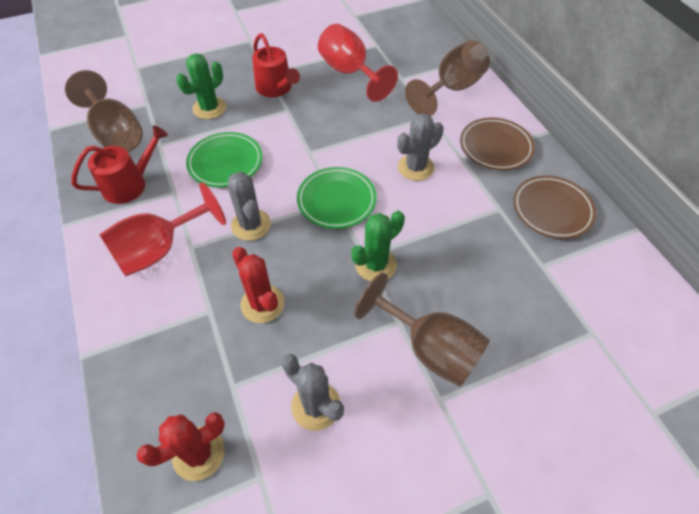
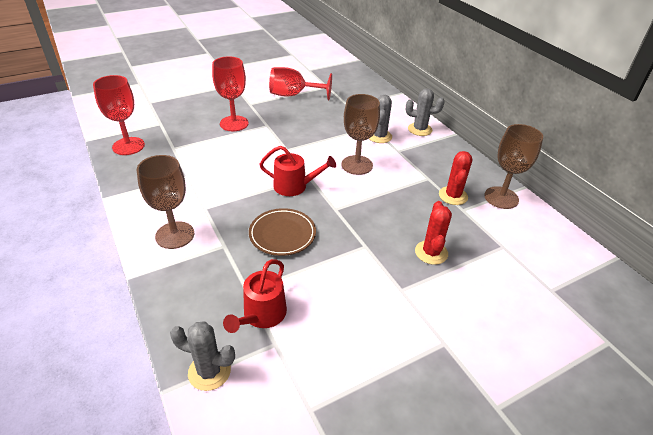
brown plate: [460,118,535,171] [513,175,596,239] = 2 -> [249,208,316,256] = 1
green cactus: [176,54,226,119] [351,211,405,281] = 2 -> none = 0
green plate: [186,132,262,188] [297,167,377,229] = 2 -> none = 0
red goblet: [99,182,226,276] [318,24,398,102] = 2 -> [93,75,145,155] [212,57,249,131] [269,67,332,100] = 3

